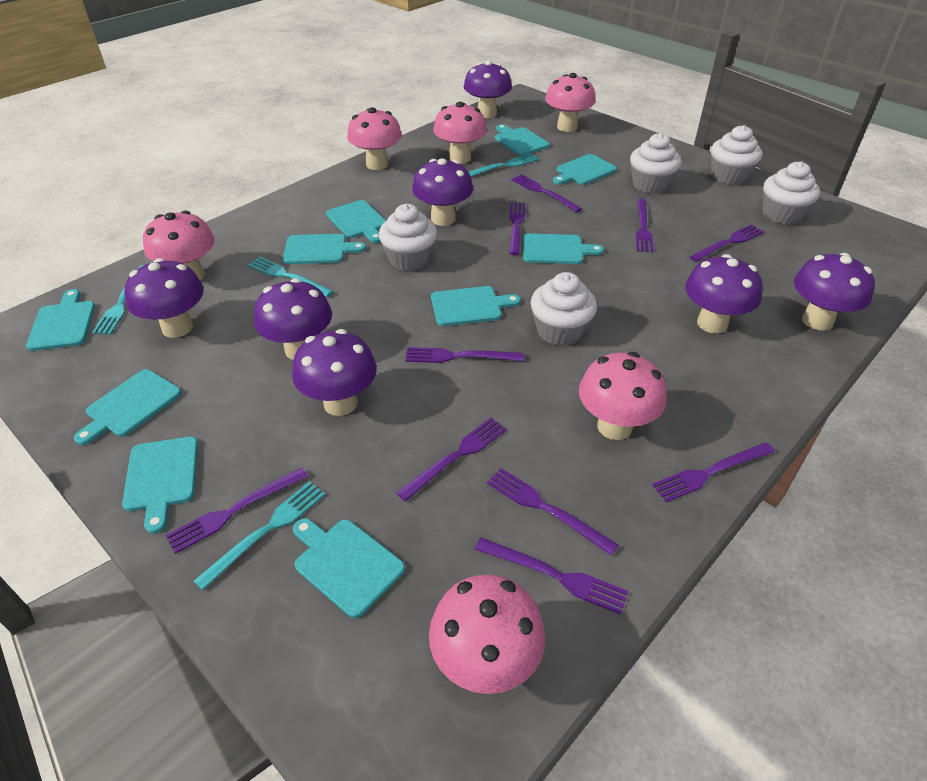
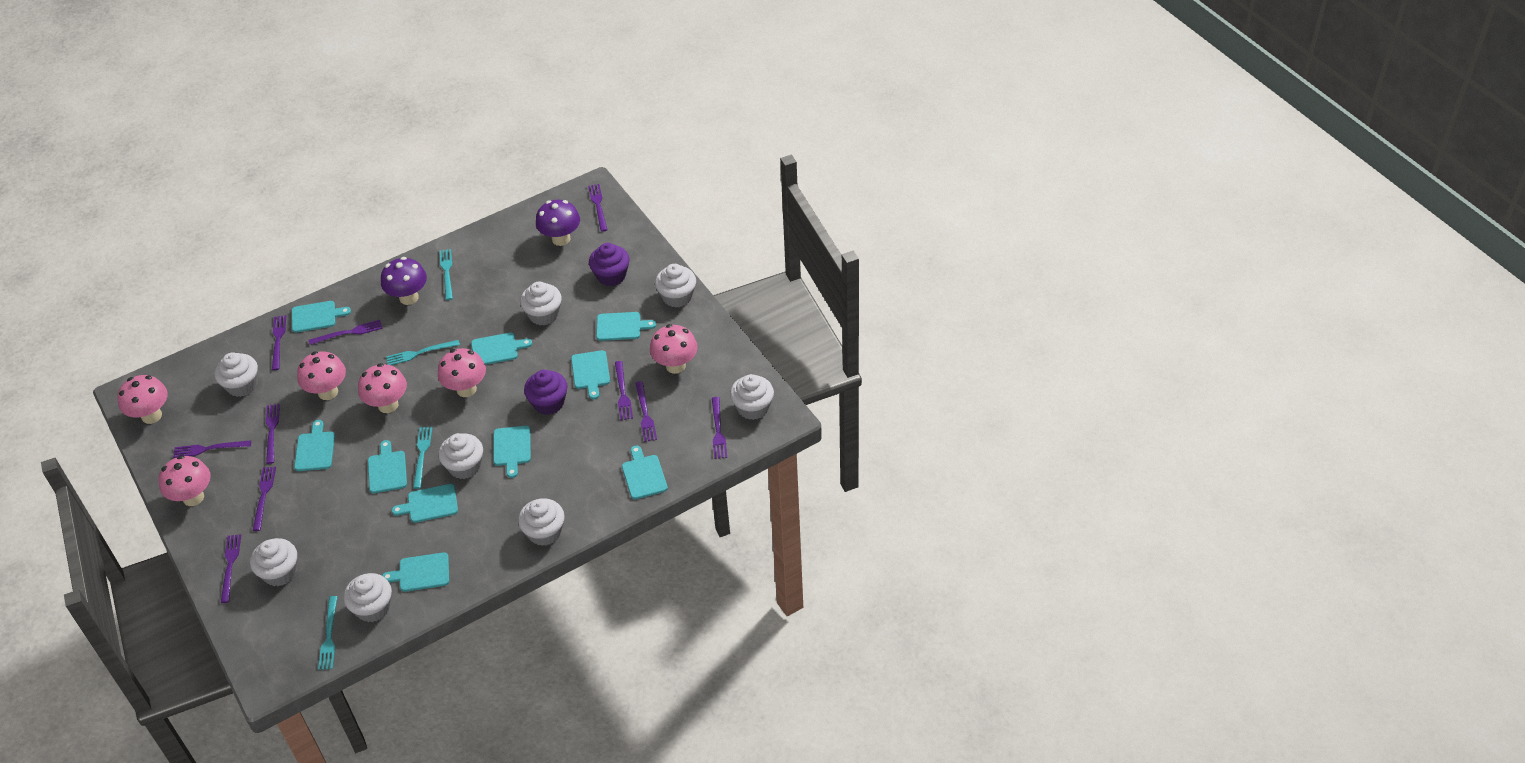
purple cupcake: none = 0 -> [524,370,568,415] [589,243,629,286] = 2
purple mushroom: [124,258,204,338] [254,278,332,360] [292,329,377,416] [412,158,473,226] [464,60,512,118] [685,254,763,334] [794,253,875,331] = 7 -> [381,257,427,305] [536,200,580,246] = 2
white cupcake: [379,204,438,271] [531,272,597,346] [630,133,682,194] [711,125,763,185] [763,161,820,225] = 5 -> [214,352,258,397] [250,538,297,586] [344,573,392,622] [438,433,483,479] [518,498,565,546] [520,282,562,326] [655,264,696,308] [730,374,774,420] = 8

